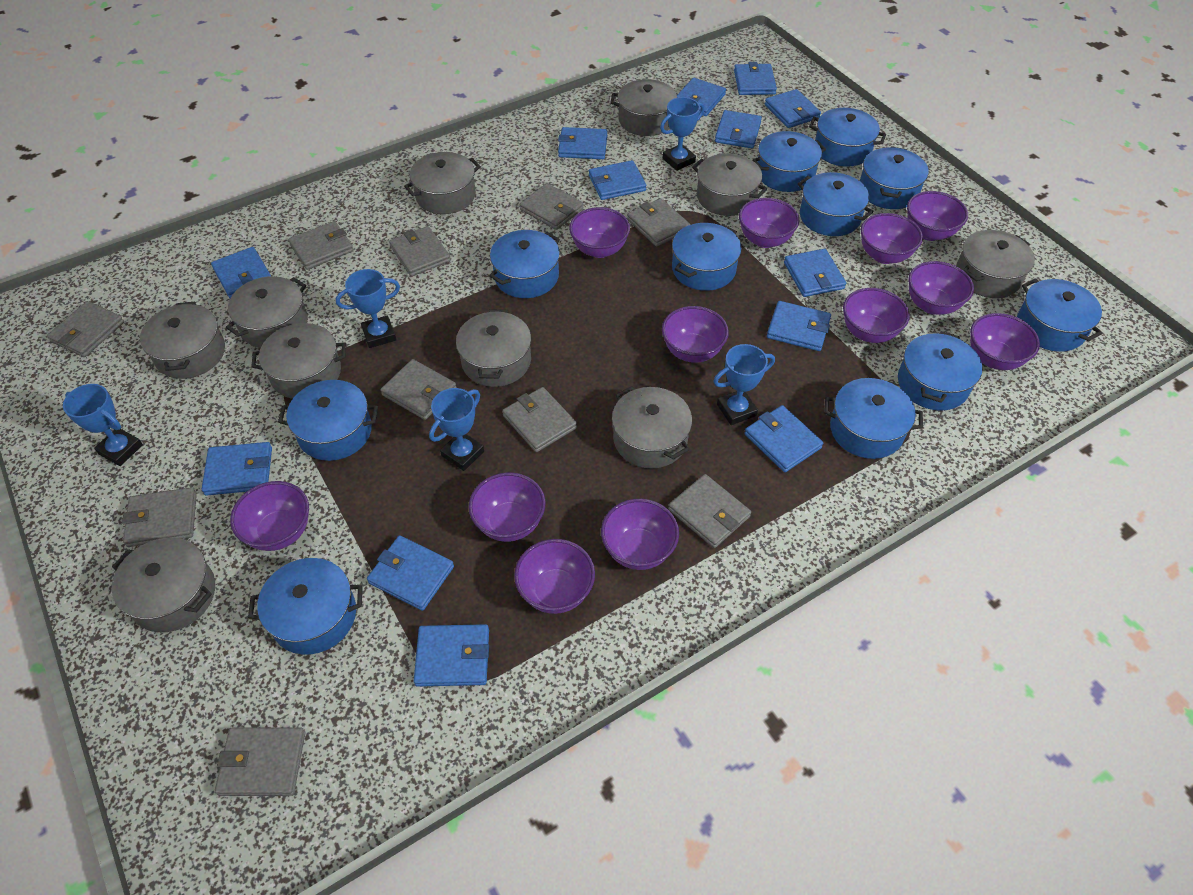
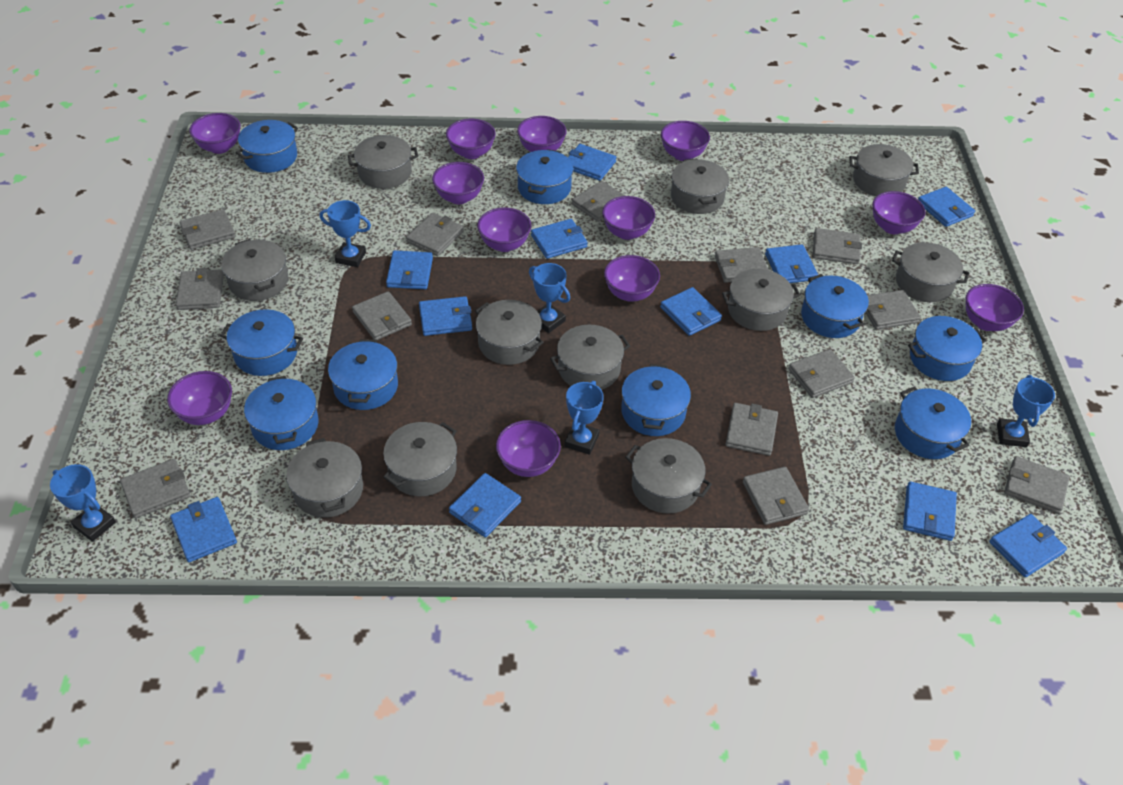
blue pot: [248,558,363,654] [278,380,378,461] [489,230,560,298] [672,223,742,291] [752,131,826,192] [798,172,873,236] [809,108,886,167] [824,378,923,459] [860,146,929,209] [898,331,983,411] [1017,278,1103,352] = 11 -> [220,309,303,376] [236,120,298,173] [244,376,319,450] [328,339,398,410] [516,149,573,204] [621,364,691,436] [801,274,869,338] [895,387,971,459] [908,316,986,381] = 9
blue wallet: [202,442,272,496] [211,247,271,298] [367,535,454,611] [414,624,489,687] [558,127,607,159] [589,160,646,200] [677,78,726,116] [715,110,762,148] [734,62,777,95] [744,405,823,472] [765,89,821,128] [767,301,831,351] [784,249,846,297] = 13 -> [170,497,237,562] [386,250,433,289] [419,296,472,336] [449,473,521,537] [531,219,588,259] [568,144,616,181] [660,287,722,336] [765,244,818,283] [903,481,957,541] [918,187,975,227] [989,514,1067,577] = 11
grey pot: [112,538,215,632] [140,301,225,379] [226,276,308,348] [251,323,346,399] [404,152,481,214] [456,309,531,387] [610,79,677,136] [612,386,692,469] [692,153,767,216] [956,230,1035,298] = 10 -> [221,239,288,301] [286,438,363,518] [348,135,418,189] [383,422,457,496] [475,300,544,365] [550,325,630,390] [625,438,712,514] [671,158,729,214] [722,269,800,331] [849,144,919,196] [892,242,969,302] = 11
grey wallet: [47,301,124,357] [122,487,197,547] [215,727,305,796] [288,221,354,270] [380,359,457,420] [389,226,451,277] [502,387,577,452] [520,183,583,230] [627,198,691,247] [668,474,751,548] = 10 -> [120,459,191,518] [176,268,224,310] [180,209,235,250] [352,291,412,340] [406,213,464,256] [572,181,625,222] [715,247,768,283] [725,403,778,456] [743,467,809,525] [788,349,855,398] [813,228,862,264] [865,290,921,330] [1004,456,1070,514] = 13

